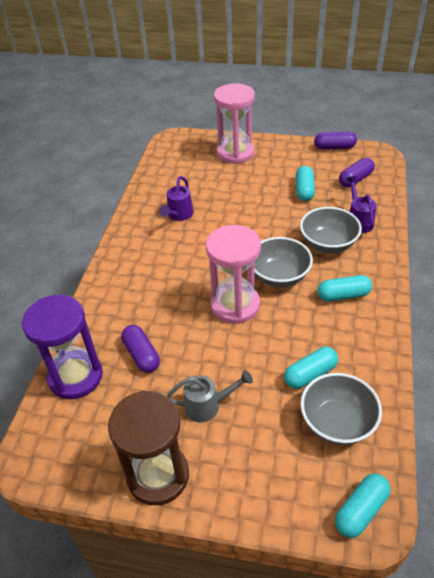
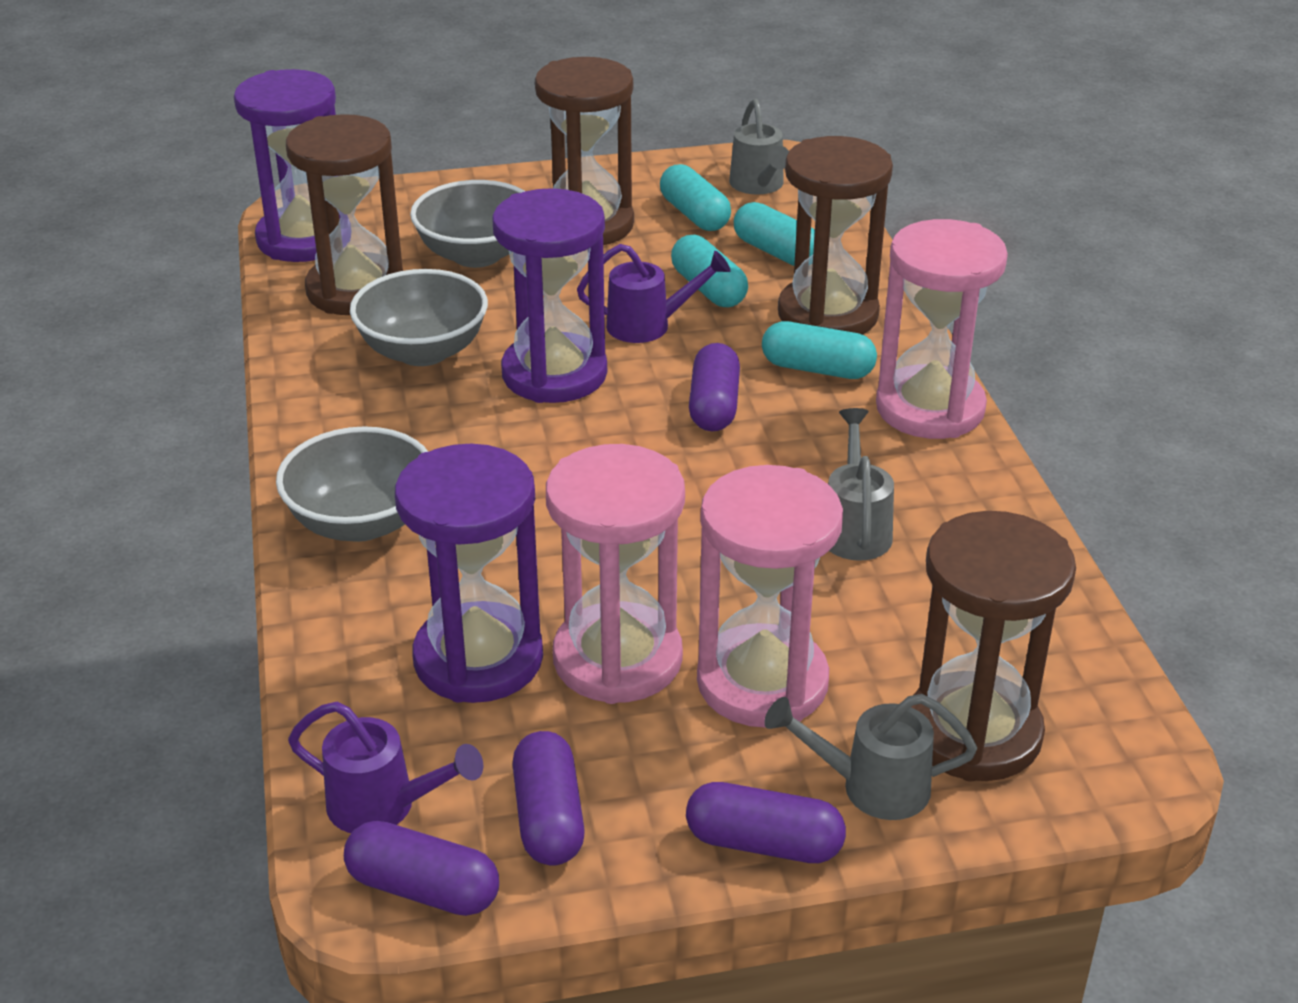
brown hourglass: [108,391,189,505] = 1 -> [286,114,403,315] [535,57,634,245] [778,136,893,335] [911,511,1076,782] = 4
grey watering can: [167,370,253,422] = 1 -> [729,99,789,195] [764,694,977,820] [828,408,894,561] = 3
pink hourglass: [206,225,261,324] [214,83,255,164] = 2 -> [546,444,685,704] [697,465,843,728] [876,219,1008,439] = 3
purple capsule: [121,325,160,373] [314,131,357,150] [339,158,375,187] = 3 -> [344,821,499,916] [512,731,585,865] [686,782,846,863] [689,343,740,431] = 4
purple hourglass: [22,295,103,399] = 1 -> [234,69,341,262] [395,444,543,703] [492,188,607,403] = 3

